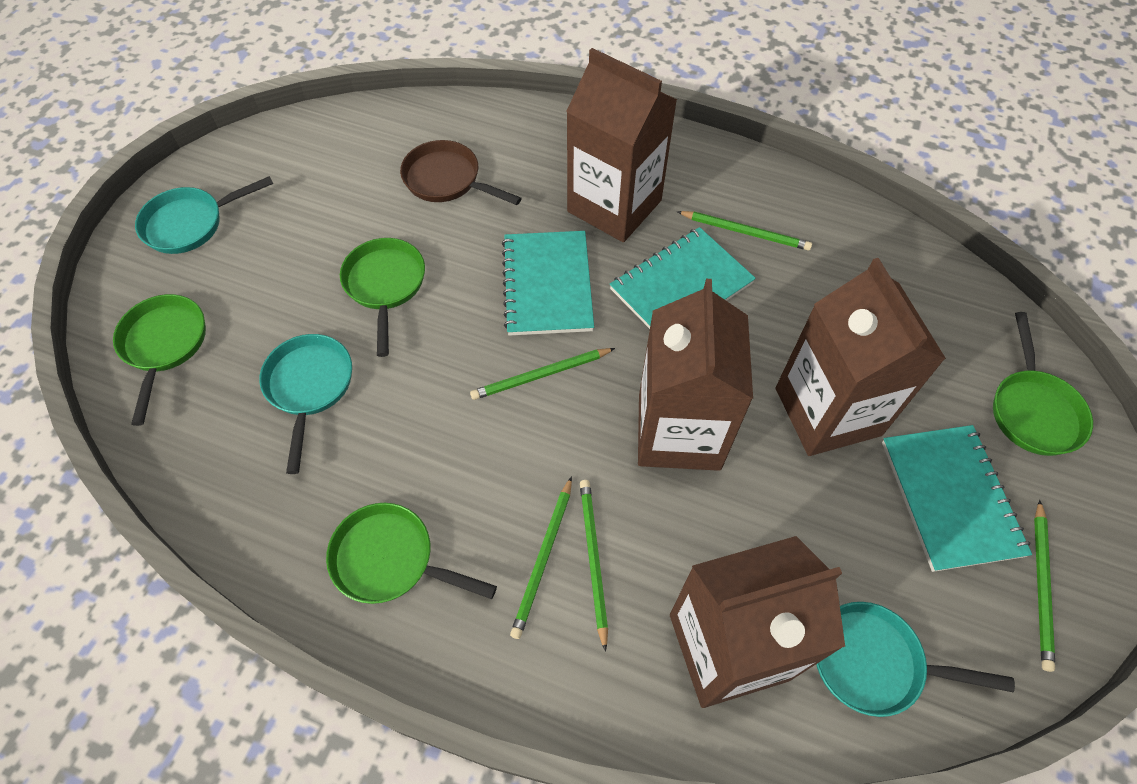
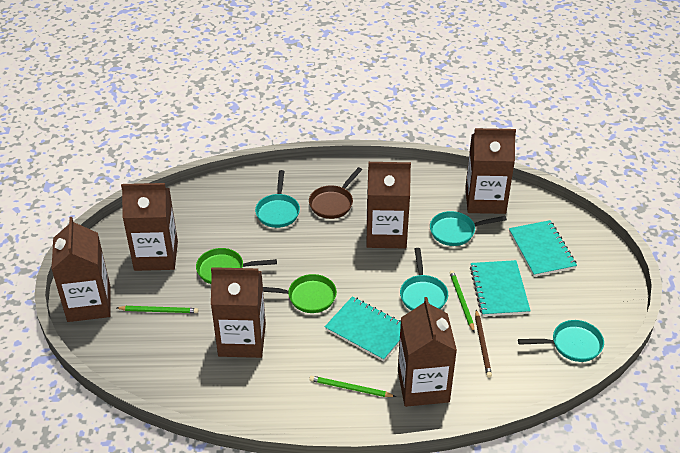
brown carton: [566,48,677,242] [638,279,753,471] [670,536,845,708] [775,258,946,456] = 4 -> [51,217,111,322] [121,183,178,271] [211,267,266,358] [367,162,411,249] [398,297,457,407] [465,128,516,214] = 6
brown pencil: none = 0 -> [475,310,492,378] = 1
green pan: [113,294,206,426] [326,503,497,604] [340,238,425,357] [993,312,1093,456] = 4 -> [196,248,277,284] [263,274,337,313] = 2
green pencil: [470,348,615,400] [510,476,572,639] [580,480,608,652] [677,211,812,251] [1034,500,1055,672] = 5 -> [117,306,199,313] [309,376,396,397] [449,270,475,333] = 3
turquoise pan: [135,176,273,254] [259,334,352,474] [816,602,1015,717] = 3 -> [255,170,300,228] [400,248,448,311] [430,211,507,246] [518,320,604,362] = 4

